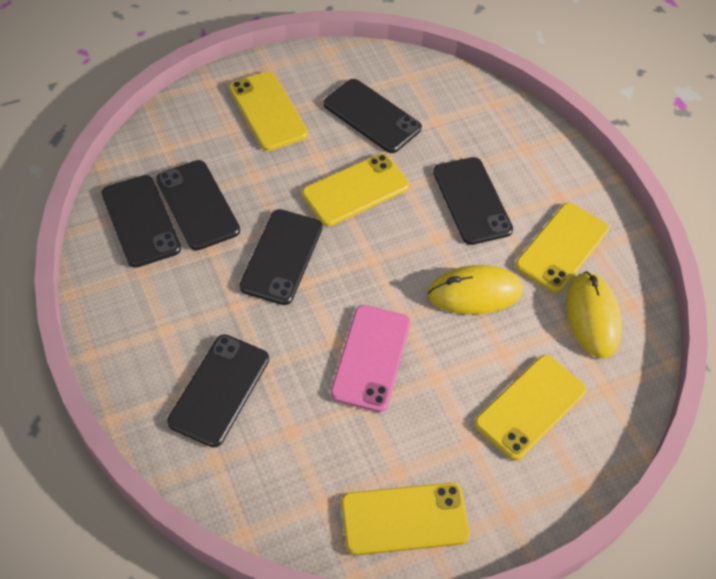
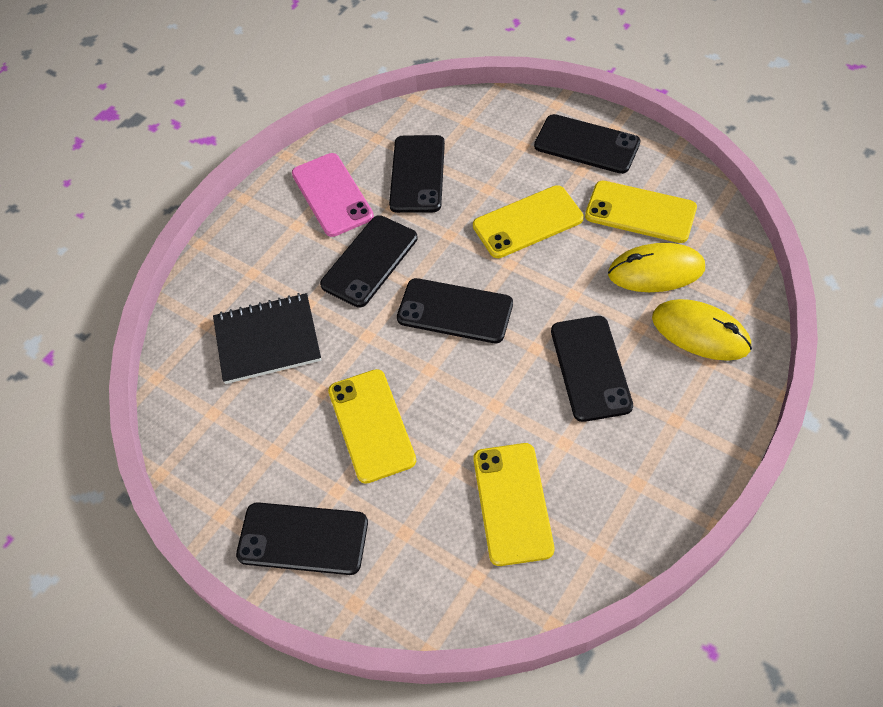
black notebook: none = 0 -> [213,293,321,384] = 1
yellow phone: [229,71,308,151] [302,154,409,226] [341,483,470,555] [475,355,586,461] [515,203,609,293] = 5 -> [328,369,416,484] [473,185,584,258] [473,443,554,566] [585,181,697,243] = 4

